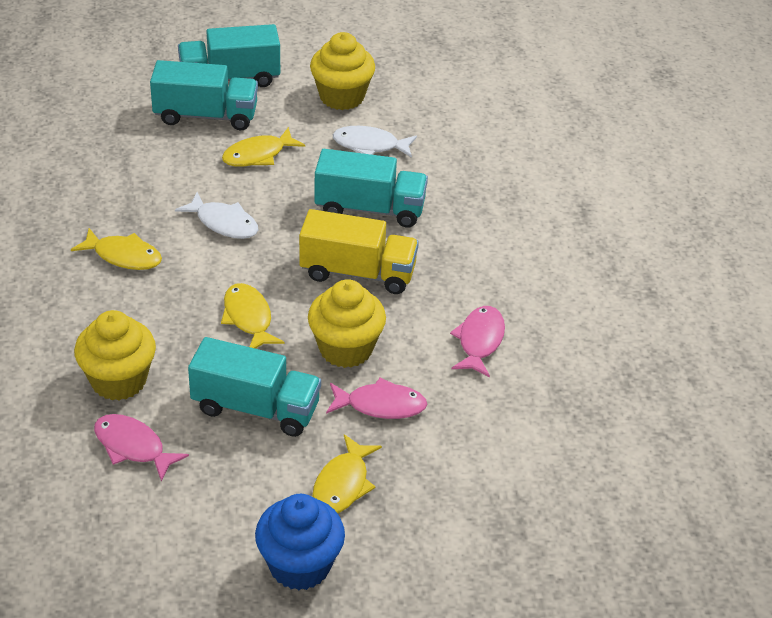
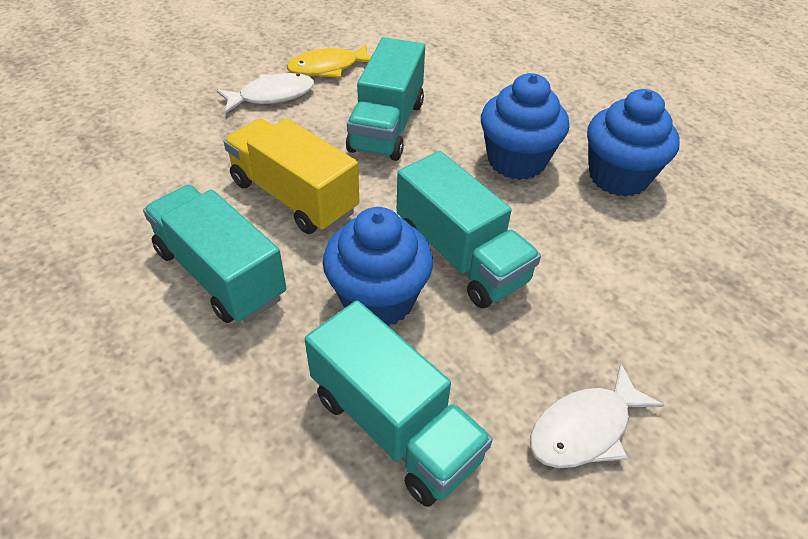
blue cupcake: [255,494,345,590] = 1 -> [323,207,433,326] [481,73,569,180] [587,89,680,197] = 3
pink fish: [94,414,189,481] [326,377,427,419] [450,306,505,377] = 3 -> none = 0
yellow cupcake: [74,310,156,401] [308,279,386,368] [310,32,375,110] = 3 -> none = 0
yellow fish: [71,228,162,270] [221,283,284,349] [222,127,305,167] [312,434,382,513] = 4 -> [287,44,372,78] = 1

